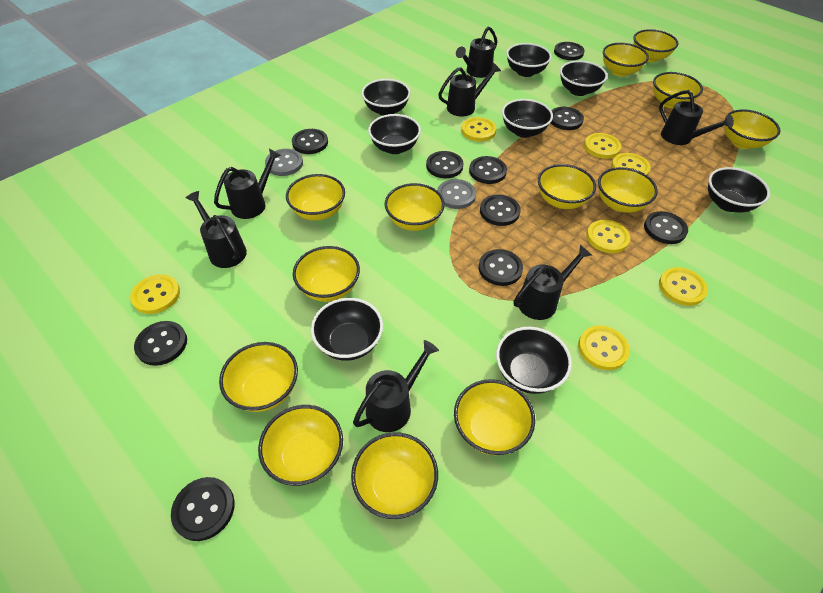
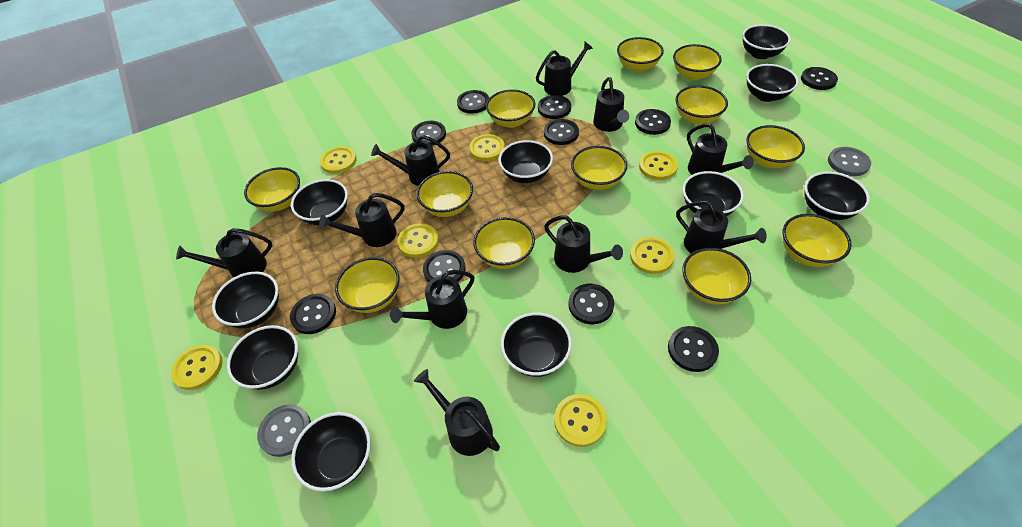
black bowl: [311,298,383,361] [361,79,410,116] [368,114,421,154] [496,327,572,394] [502,99,553,138] [506,43,552,77] [560,60,607,96] [708,167,770,212] = 8 -> [212,272,279,328] [227,325,298,390] [291,179,348,225] [291,412,371,492] [499,140,553,183] [501,312,572,377] [683,171,744,216] [742,24,791,59] [746,64,799,102] [804,171,870,220] = 10
black watering can: [186,191,247,268] [214,148,281,219] [353,340,439,432] [438,62,501,117] [456,27,497,78] [514,245,592,320] [659,90,734,145] = 7 -> [176,228,272,278] [319,193,405,247] [371,135,450,186] [390,270,474,329] [414,369,500,456] [536,41,593,96] [544,216,623,273] [593,77,629,132] [676,200,767,253] [687,123,754,175] = 10
yellow bowl: [219,342,298,412] [258,405,343,486] [286,174,345,220] [293,246,360,302] [351,432,438,519] [385,183,445,231] [454,379,535,455] [538,164,596,209] [598,167,658,213] [603,43,649,77] [633,29,678,62] [653,72,703,108] [724,109,780,149] = 13 -> [244,167,300,212] [335,257,400,313] [417,171,473,217] [473,217,535,269] [486,89,535,128] [571,146,627,190] [617,37,664,72] [673,44,722,80] [675,85,728,125] [682,248,751,305] [746,125,805,168] [783,214,852,267] = 12

